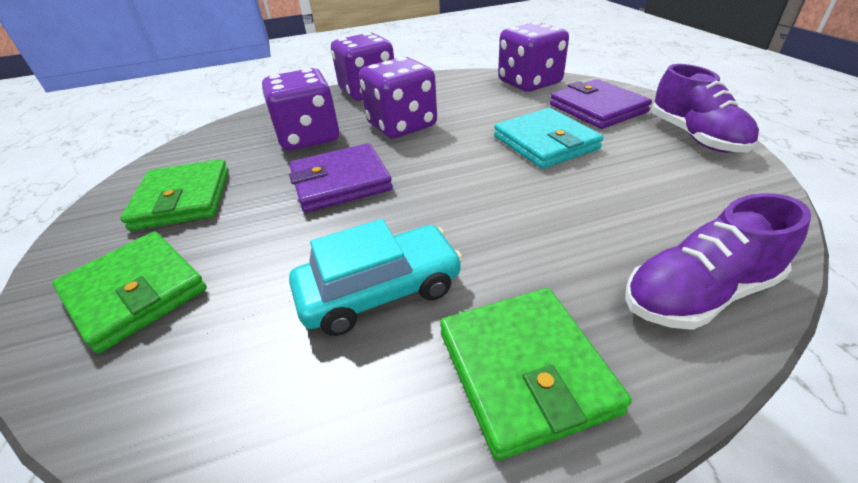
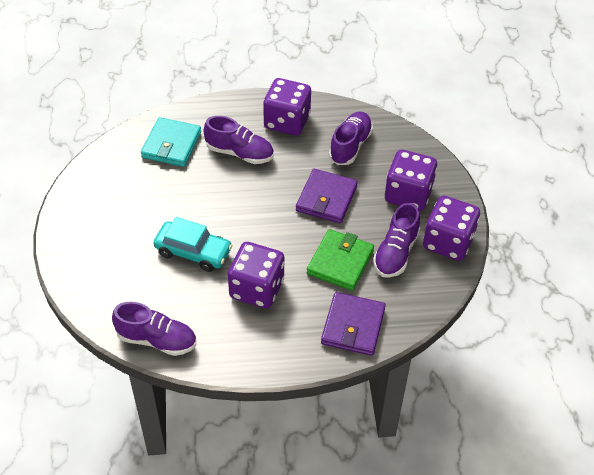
green wallet: [52,231,207,353] [120,159,229,231] [440,288,632,461] = 3 -> [307,229,374,291] = 1
purple shoe: [625,193,811,330] [652,64,759,153] = 2 -> [112,302,196,356] [204,116,274,164] [329,111,373,165] [373,203,420,278] = 4

